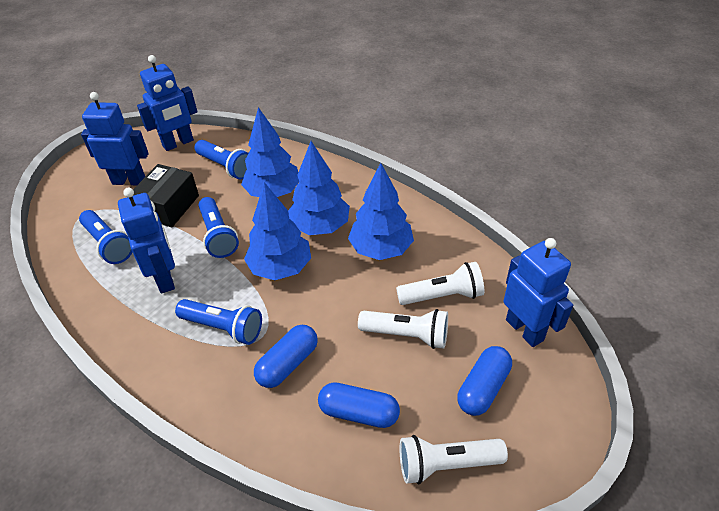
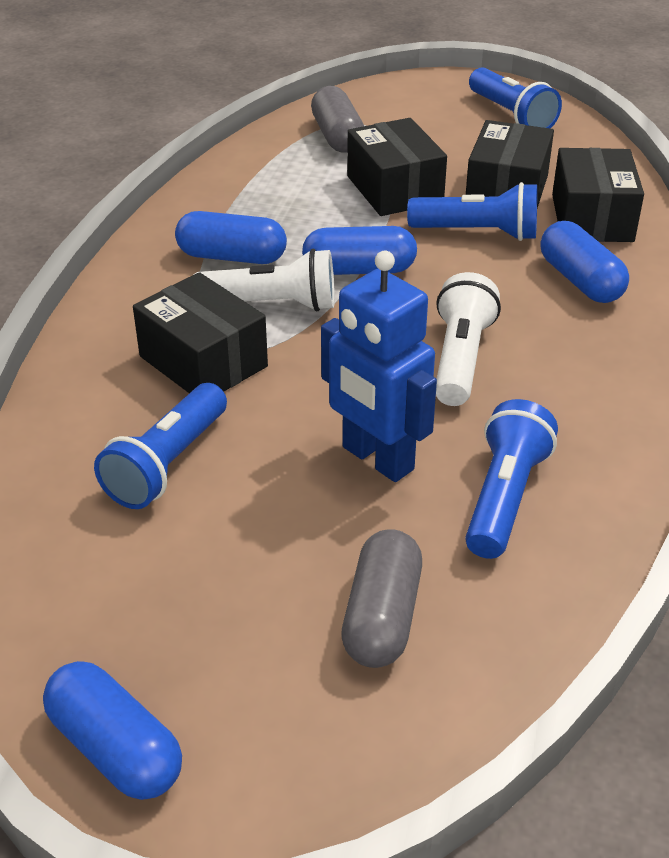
black box: [133,164,199,227] = 1 -> [133,272,268,393] [347,118,447,216] [466,120,554,208] [552,148,644,242] = 4
blue capsule: [254,325,318,388] [318,382,400,428] [457,346,512,416] = 3 -> [43,661,182,800] [175,211,287,264] [302,226,417,275] [540,221,629,303] = 4
blue robot: [81,92,149,185] [118,188,175,293] [137,55,197,151] [504,238,573,347] = 4 -> [321,251,437,482] = 1
blue tree: [241,107,299,197] [244,182,311,280] [288,141,350,235] [348,163,414,260] = 4 -> none = 0
grey capsule: none = 0 -> [311,86,364,153] [341,529,422,668] = 2
white flashlight: [358,309,448,349] [396,262,484,305] [400,435,508,484] = 3 -> [193,249,335,311] [436,272,501,406] = 2

